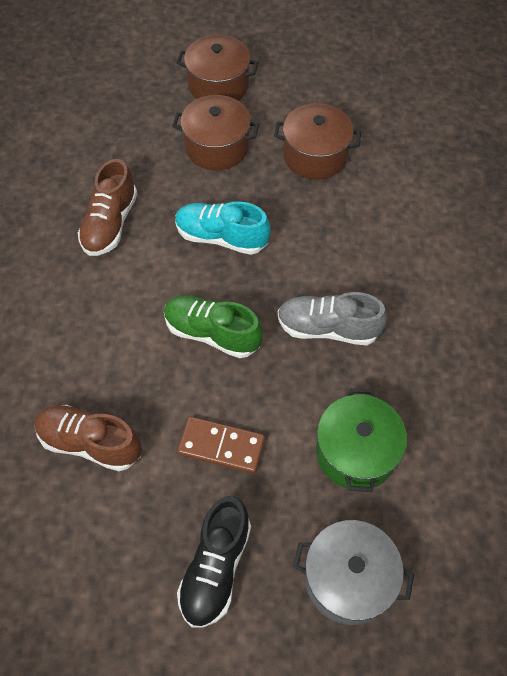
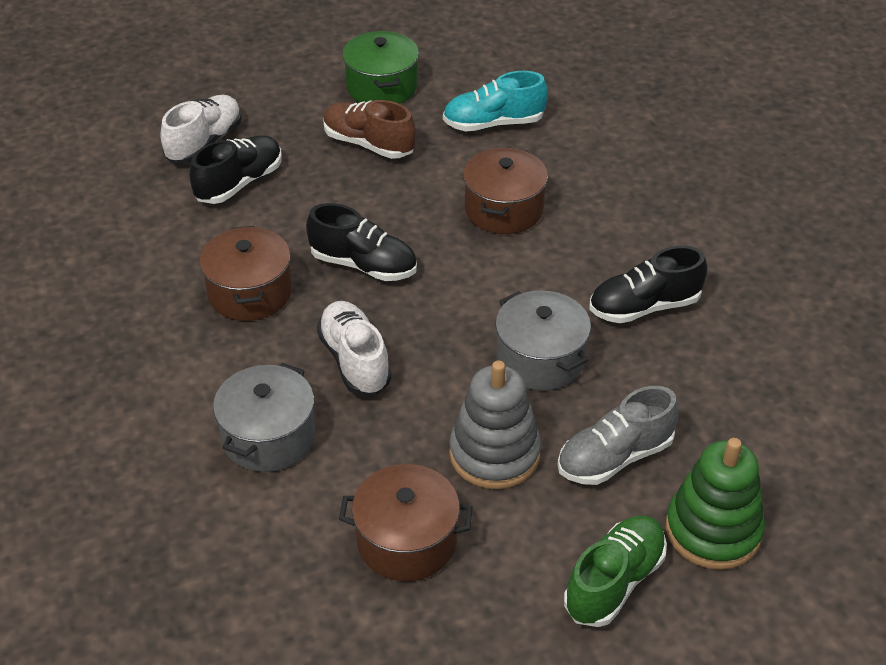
black shoe: [177,496,251,628] = 1 -> [189,135,282,204] [306,203,417,281] [589,246,707,323] = 3
brown domino: [177,417,265,474] = 1 -> none = 0
brown shoe: [34,405,142,471] [78,159,137,256] = 2 -> [323,100,416,159] = 1
green stacking toy: none = 0 -> [666,438,765,570] = 1
grey pot: [293,520,414,625] = 1 -> [213,363,315,472] [495,290,591,391] = 2
grey stacking toy: none = 0 -> [449,360,541,489] = 1
white shoe: none = 0 -> [160,95,242,163] [317,301,392,395] = 2

